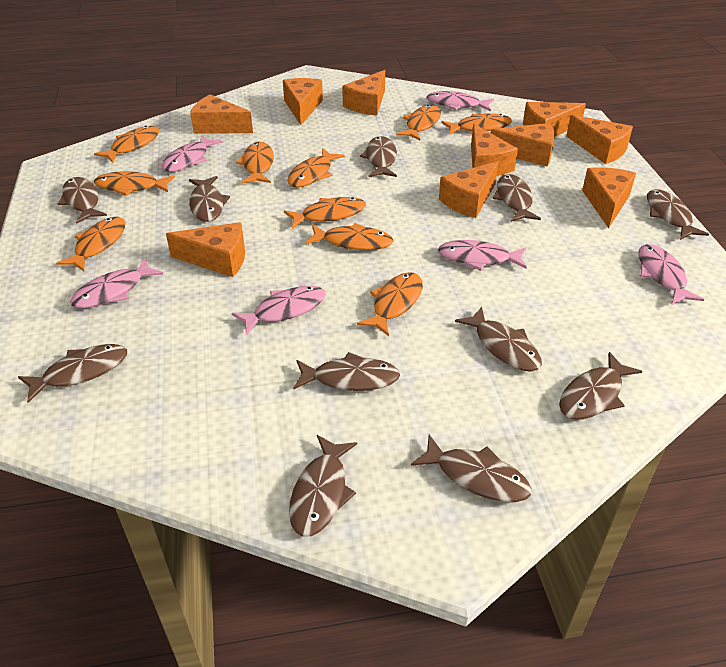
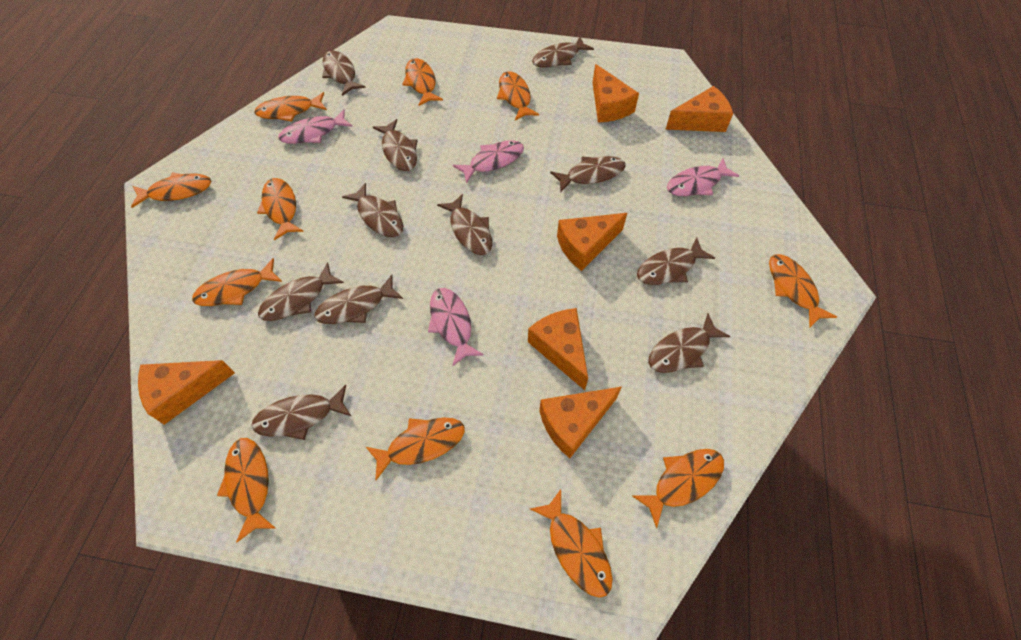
orange cheese: [166,222,245,277] [190,94,253,134] [283,78,323,125] [342,70,385,116] [439,161,499,218] [471,124,518,176] [491,123,555,167] [523,102,586,136] [566,115,633,164] [582,167,636,228] = 10 -> [138,360,235,425] [528,308,588,390] [539,387,622,458] [557,213,627,271] [593,64,639,123] [665,86,733,132] = 6
orange fish: [56,217,126,271] [94,126,159,163] [94,171,175,196] [235,142,274,184] [284,197,366,229] [287,148,345,187] [305,223,393,250] [357,272,423,336] [396,105,441,141] [442,114,512,135] = 10 -> [131,172,211,208] [192,258,282,306] [217,438,275,543] [254,92,327,122] [257,178,304,240] [366,418,465,480] [402,58,443,106] [497,71,539,121] [530,489,613,598] [632,449,724,529] [769,254,837,327] = 11
pink fish: [70,258,163,308] [162,135,223,172] [231,286,326,336] [427,91,494,111] [438,240,527,271] [638,244,704,305] = 6 -> [278,109,353,144] [428,288,484,367] [453,140,524,184] [667,158,739,196] = 4

